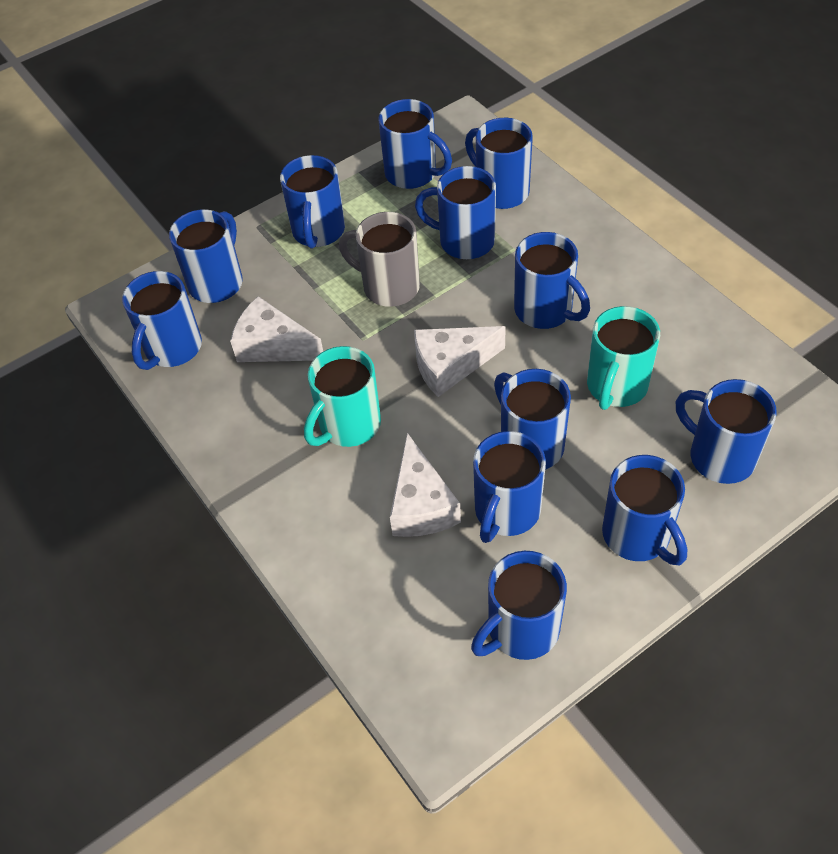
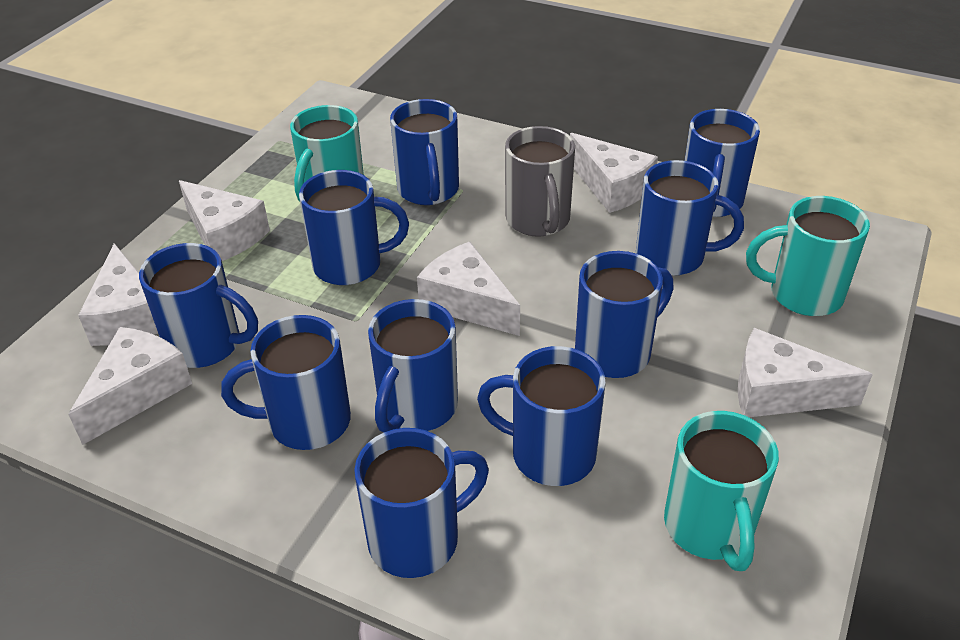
blue mug: [122,271,202,370] [169,209,243,303] [280,155,345,248] [378,99,452,189] [415,166,496,259] [465,118,533,209] [471,551,567,660] [473,431,546,543] [494,369,571,469] [514,232,590,329] [602,455,687,565] [676,379,777,484] = 12 -> [139,243,258,368] [221,315,351,450] [299,170,409,285] [354,428,489,578] [368,299,458,432] [390,99,459,205] [477,346,606,486] [575,251,674,378] [636,160,744,276] [685,109,760,217] = 10
turquoise mug: [304,346,381,447] [587,306,660,410] = 2 -> [290,105,364,202] [664,411,779,571] [746,196,870,316] = 3
white cheese: [230,296,323,362] [390,433,461,537] [414,326,506,397] = 3 -> [68,327,192,445] [78,243,158,346] [179,180,270,261] [417,242,520,336] [570,133,658,213] [738,328,873,417] = 6

